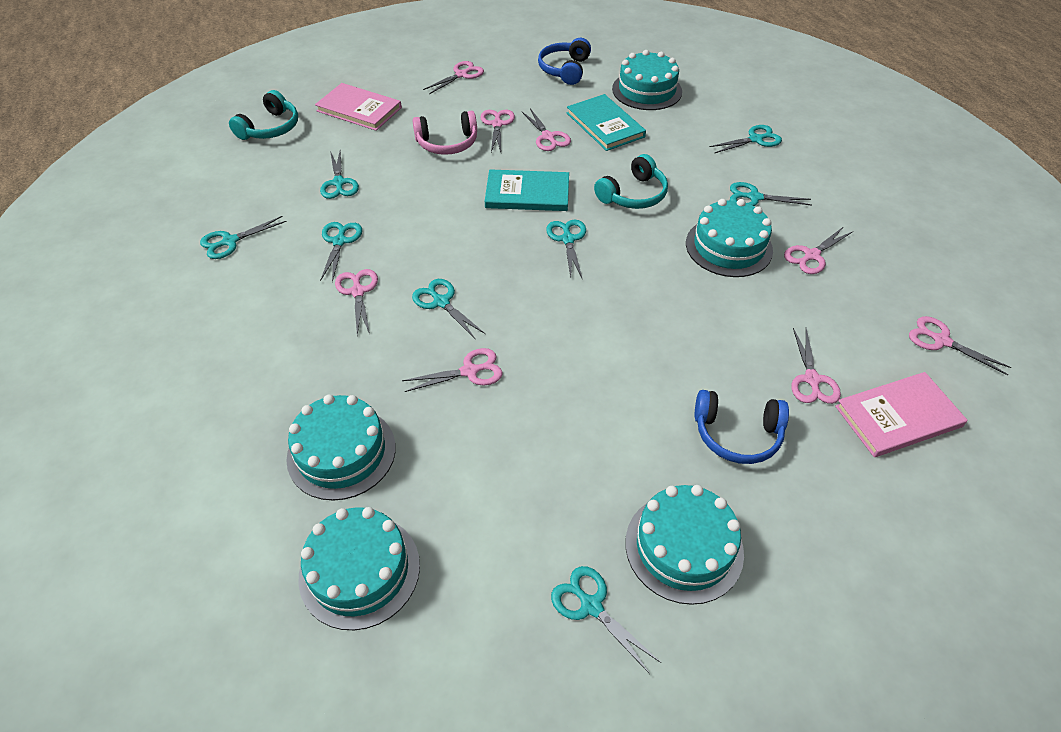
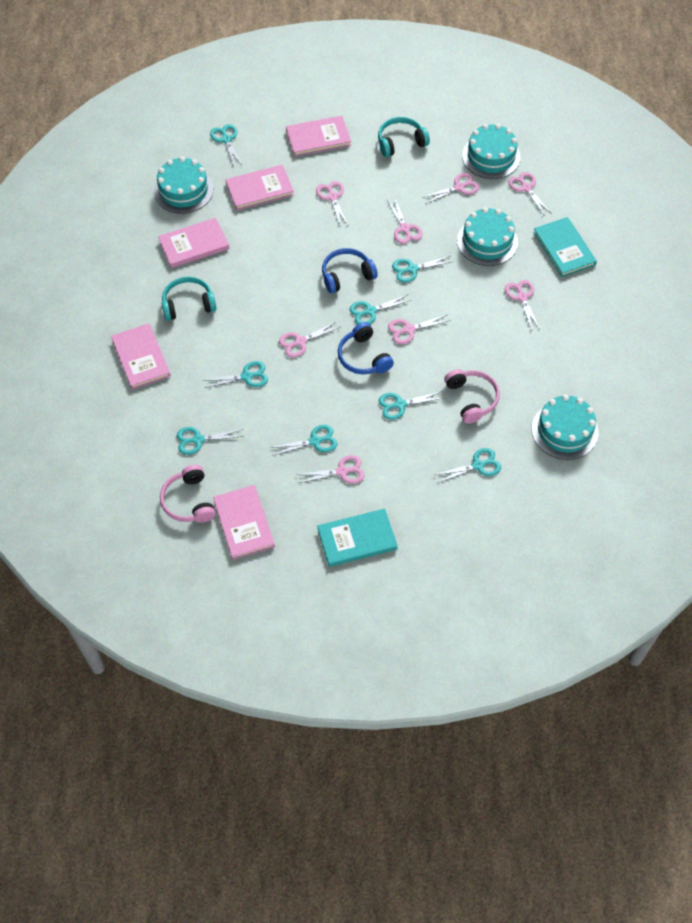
pink book: [315,83,402,131] [835,372,968,457] = 2 -> [111,323,171,390] [158,218,230,268] [213,485,275,560] [226,165,294,210] [286,116,351,157] = 5
pink headphones: [413,111,477,155] = 1 -> [160,465,215,523] [445,369,500,424] = 2
turquoise cake: [286,395,396,501] [298,507,420,630] [612,50,682,110] [625,485,744,605] [686,199,773,277] = 5 -> [154,156,213,214] [457,207,518,266] [462,124,521,179] [531,394,599,460] = 4

